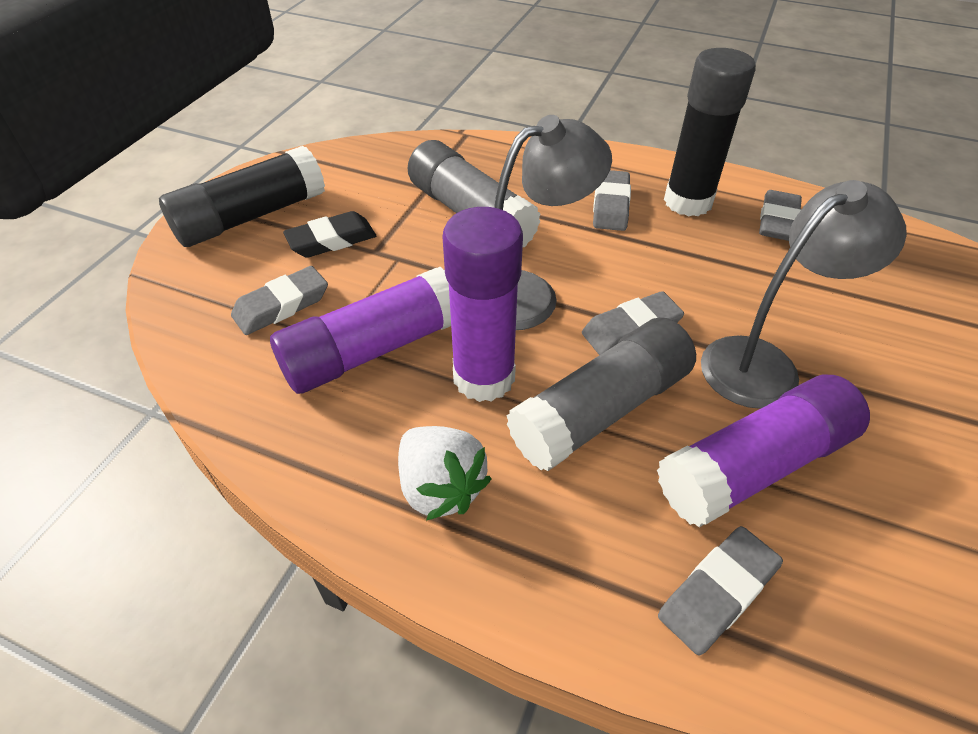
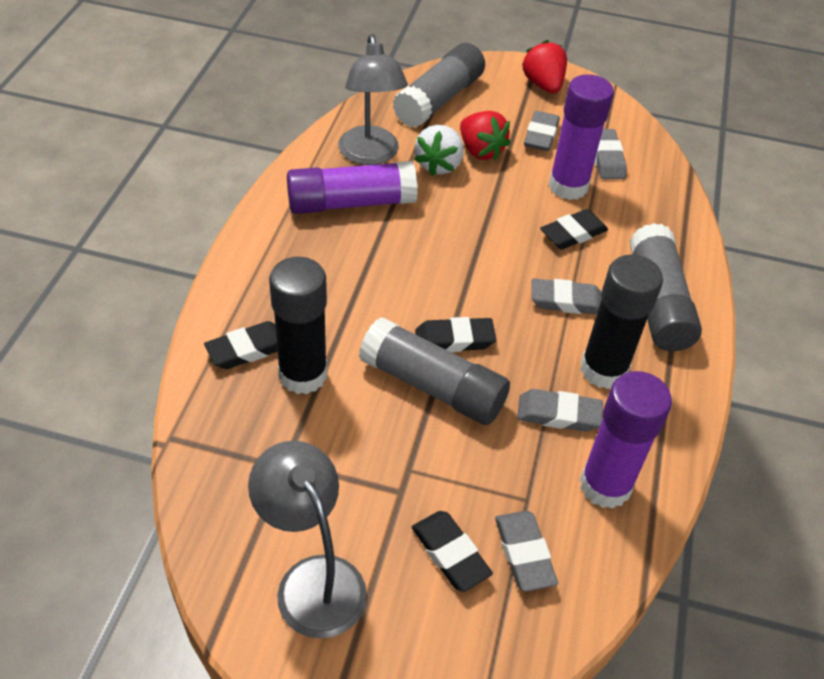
black eraser: [283,211,376,258] = 1 -> [204,321,278,369] [412,511,493,592] [415,317,496,352] [540,209,608,250] = 4
grey glue stick: [408,140,541,247] [506,317,696,471] = 2 -> [359,317,510,425] [393,43,485,128] [630,223,702,351] = 3
red strawberry: none = 0 -> [460,111,511,161] [522,40,567,94] = 2

